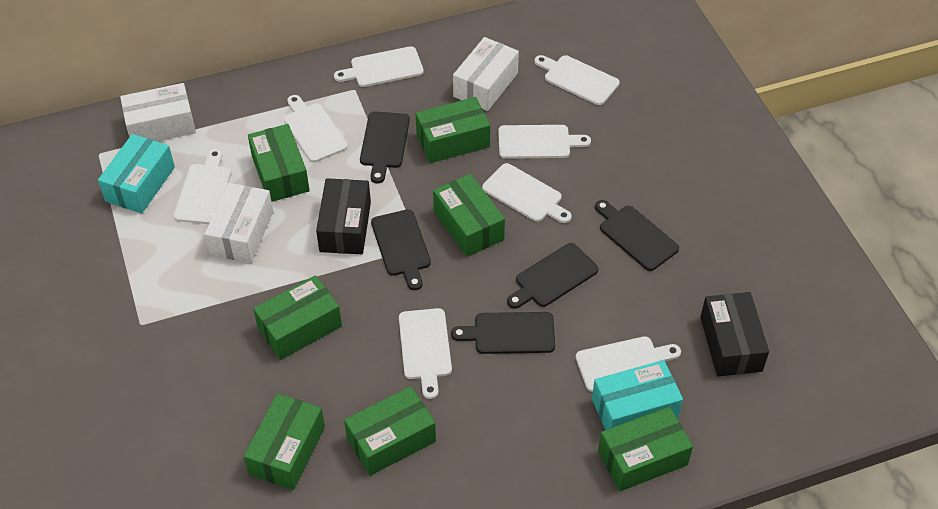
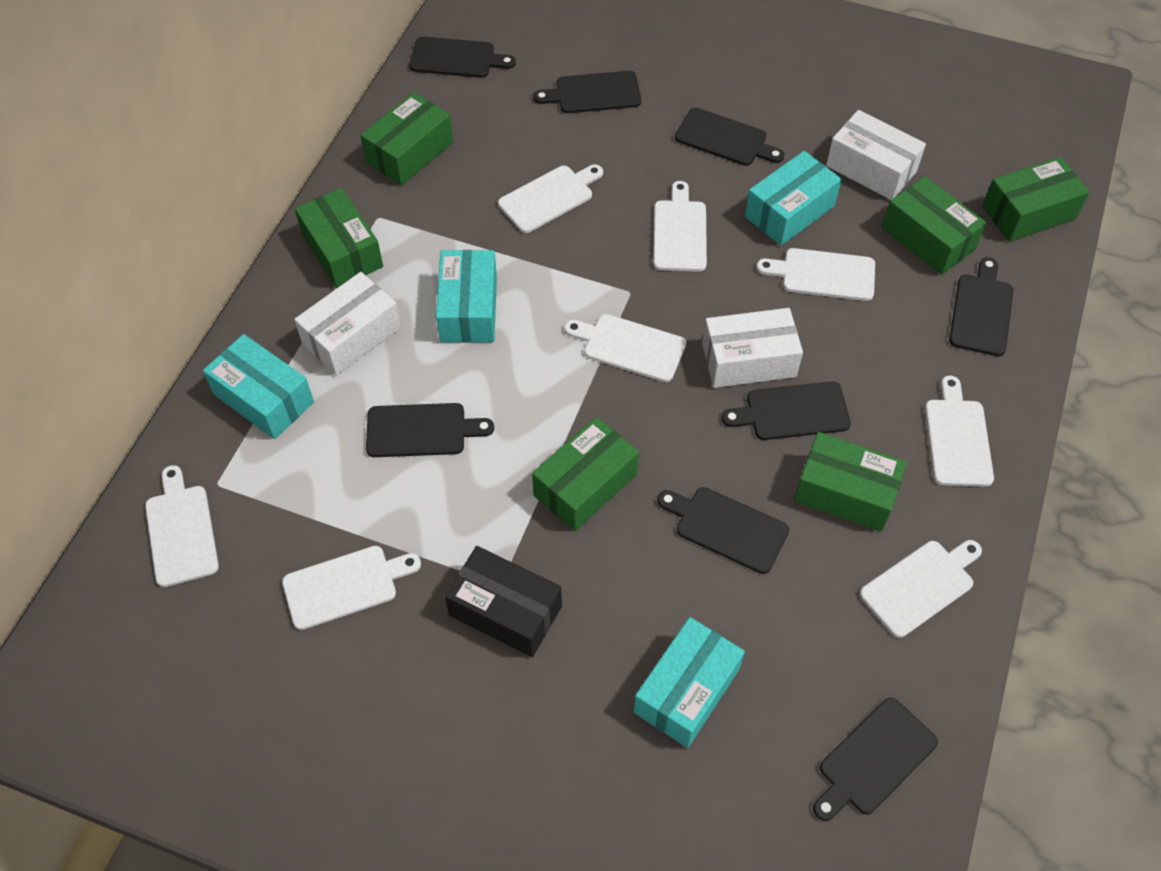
black box: [316,178,371,254] [700,292,769,377] = 2 -> [445,546,562,657] = 1
black cutting board: [360,111,410,183] [371,209,431,290] [451,312,555,354] [507,243,598,309] [595,200,679,271] = 5 -> [366,403,494,457] [410,37,516,78] [533,71,641,113] [657,487,789,574] [675,108,784,166] [722,381,851,440] [813,698,938,821] [949,257,1013,356] = 8
green box: [244,393,325,490] [248,124,310,202] [253,275,342,360] [344,386,436,476] [416,97,490,163] [433,174,505,257] [598,407,693,491] = 7 -> [295,188,383,288] [360,92,453,186] [532,417,639,531] [794,432,907,532] [882,176,986,275] [982,157,1090,242] = 6
turquoise box: [98,134,175,213] [592,360,683,430] = 2 -> [203,334,314,439] [436,250,497,343] [634,617,745,748] [745,151,842,246] = 4

